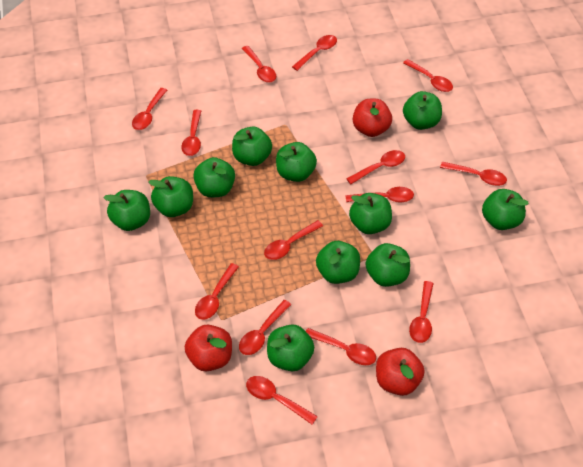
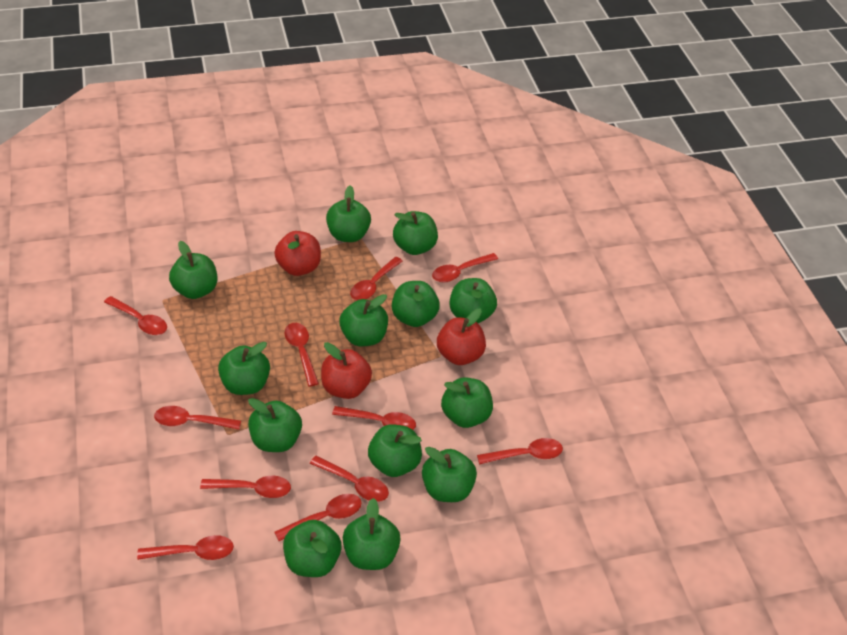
green apple: [103,190,150,231] [149,176,193,217] [193,157,235,197] [232,126,272,166] [267,325,314,371] [276,142,317,182] [316,241,360,284] [349,193,392,234] [366,243,410,287] [403,91,442,130] [482,189,529,230] = 11 -> [169,241,218,299] [218,342,270,395] [248,398,302,452] [283,520,342,577] [326,185,371,242] [339,294,388,346] [343,498,401,570] [368,425,422,477] [392,281,440,327] [393,211,438,255] [422,447,477,502] [441,377,493,428] [449,278,497,323] = 13
red spoon: [132,88,167,130] [181,110,201,156] [195,263,239,320] [239,300,291,355] [242,46,276,83] [246,376,318,425] [264,220,323,260] [292,35,337,71] [306,328,376,365] [345,187,414,203] [346,150,405,184] [403,59,453,92] [409,281,434,343] [440,162,507,186] = 14 -> [104,296,167,335] [137,535,234,560] [154,406,241,430] [200,476,291,498] [274,494,362,541] [285,323,319,387] [310,456,389,502] [332,406,416,430] [350,257,402,300] [432,253,498,282] [477,438,563,464] = 11

